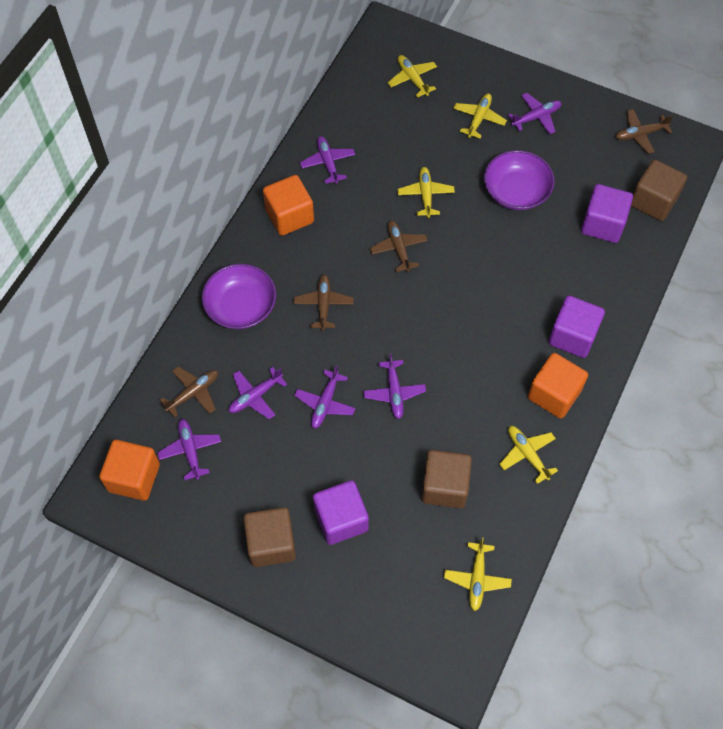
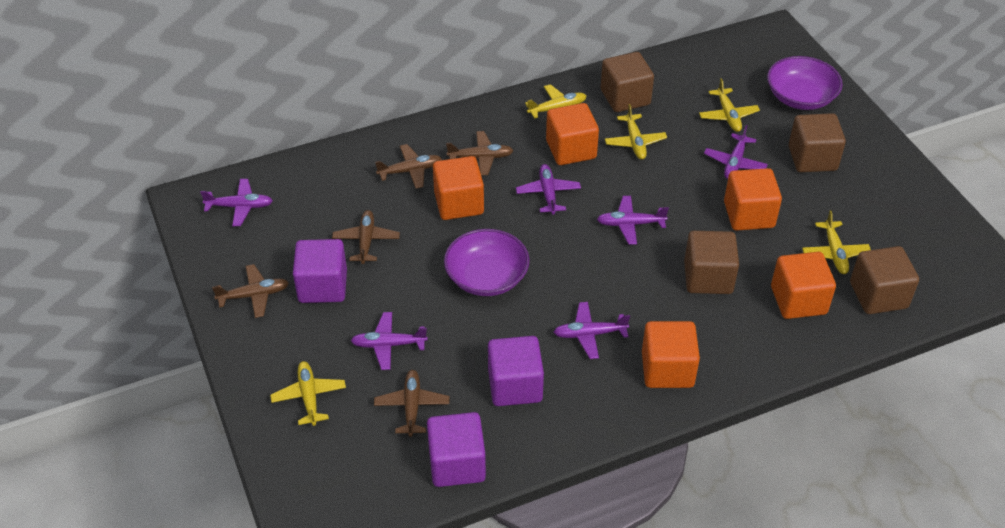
brown cube: [244,507,296,567] [421,450,472,508] [631,160,687,221] = 3 -> [601,52,654,112] [684,231,739,294] [789,113,846,172] [850,246,919,314] = 4
brown plane: [160,367,218,417] [294,274,354,331] [370,220,428,272] [615,109,673,154] = 4 -> [212,264,289,318] [332,210,400,264] [374,370,449,437] [375,144,442,189] [446,131,514,175] = 5
orange cube: [99,440,160,501] [263,175,314,236] [528,353,588,419] = 3 -> [433,156,484,220] [546,103,599,165] [642,321,700,388] [724,168,782,231] [771,252,836,319] = 5

